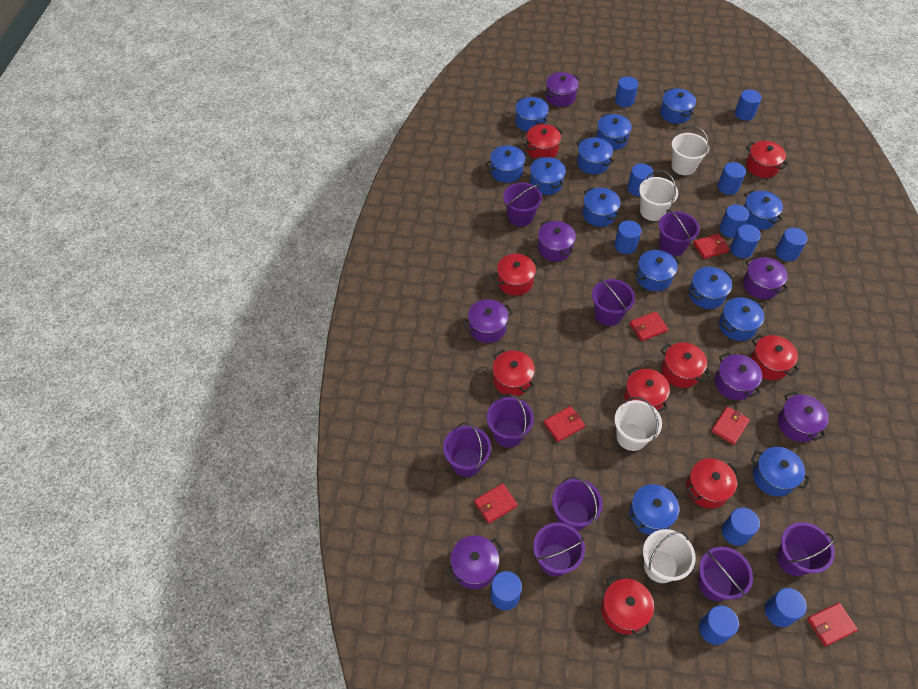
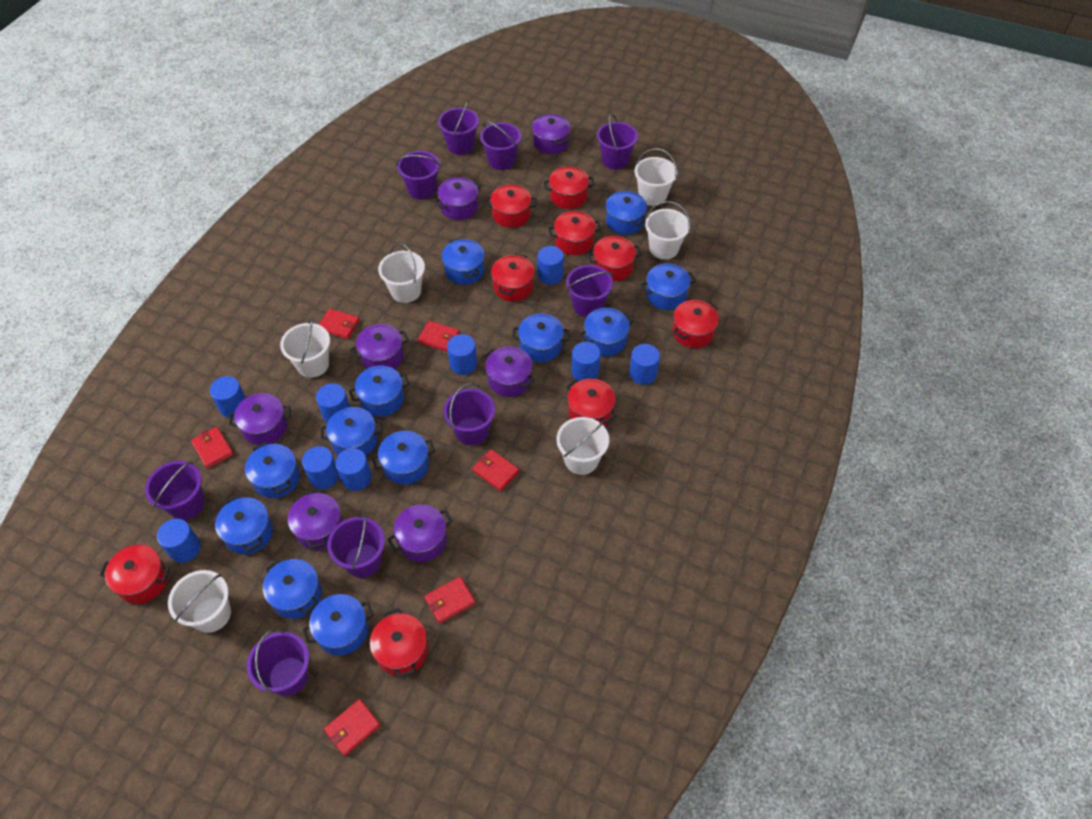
blue cylinder: [490,571,522,610] [614,220,641,254] [615,77,638,107] [627,164,653,196] [699,605,739,645] [718,162,746,195] [719,204,749,238] [722,508,760,546] [730,224,761,258] [735,90,762,121] [764,588,807,627] [776,228,808,261] = 12 -> [157,519,201,563] [210,376,246,418] [302,446,339,489] [316,383,350,423] [335,448,372,491] [447,334,477,375] [537,246,564,285] [571,342,601,381] [629,344,660,385] = 9
blue pot: [486,145,529,183] [515,97,549,132] [530,157,566,195] [577,137,614,175] [582,187,621,227] [596,113,632,150] [629,484,680,535] [634,250,680,291] [660,88,696,124] [689,267,733,309] [719,297,764,341] [744,190,783,230] [751,447,810,496] = 13 -> [215,495,273,554] [245,442,300,498] [263,559,322,619] [303,594,374,656] [321,407,382,456] [349,365,409,417] [372,431,435,485] [442,238,485,285] [512,314,569,362] [579,308,634,356] [606,191,647,235] [641,263,696,310] = 12
white bucket: [614,397,662,451] [639,170,678,221] [643,529,696,583] [672,126,709,175] = 4 -> [168,570,231,633] [280,317,330,378] [378,243,425,303] [556,417,609,475] [635,148,677,206] [645,201,690,260] = 6

